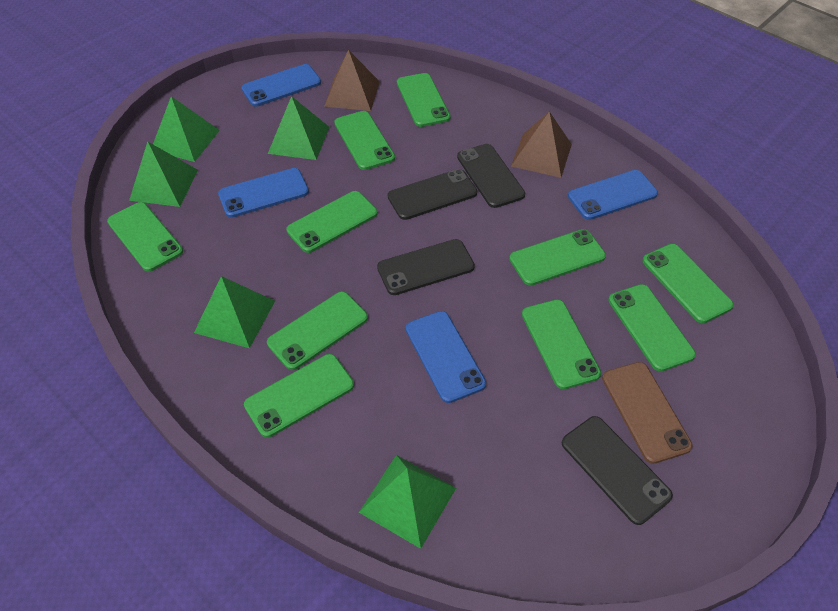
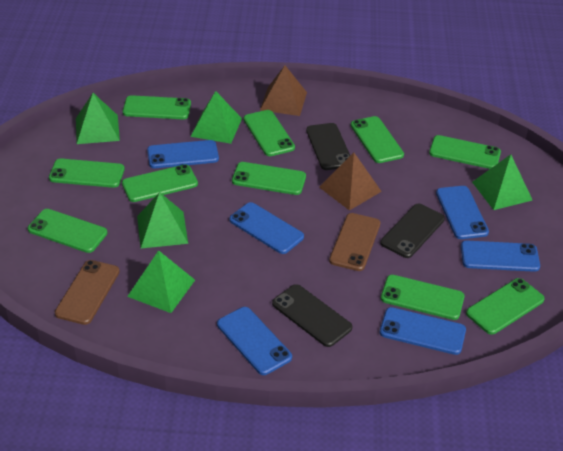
black phone: [377,239,475,295] [388,169,477,220] [457,144,525,208] [562,416,673,525] = 4 -> [272,284,352,347] [306,123,350,170] [380,204,445,258] = 3
blue phone: [218,168,309,218] [241,64,321,106] [406,311,486,403] [568,170,658,220] = 4 -> [147,140,219,168] [217,307,292,375] [229,202,304,254] [380,307,466,355] [436,186,489,239] [461,241,540,272] = 6
brown phone: [602,362,693,464] = 1 -> [55,260,120,325] [329,213,380,271] = 2

